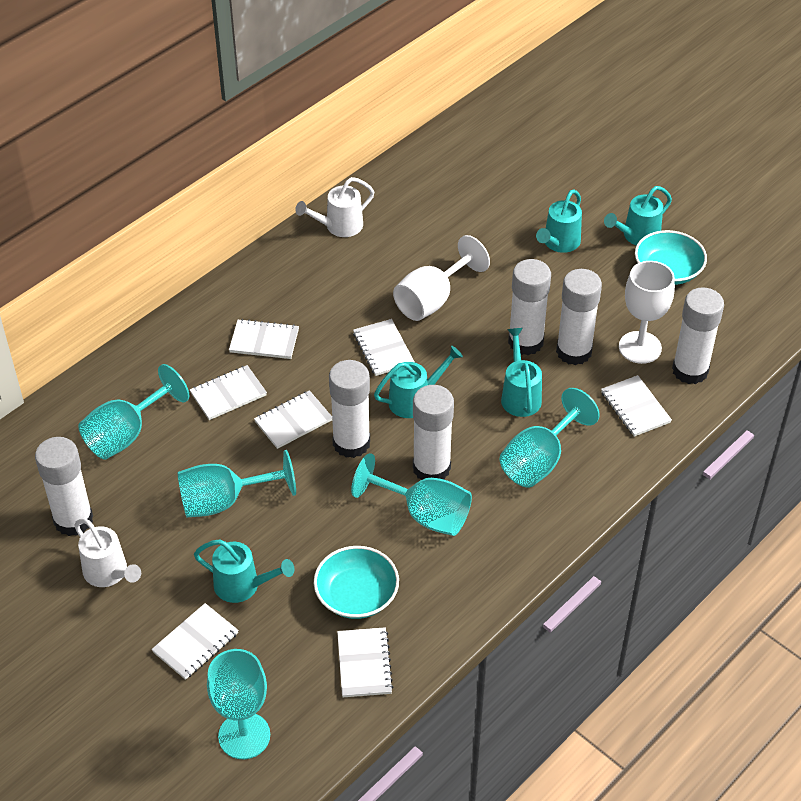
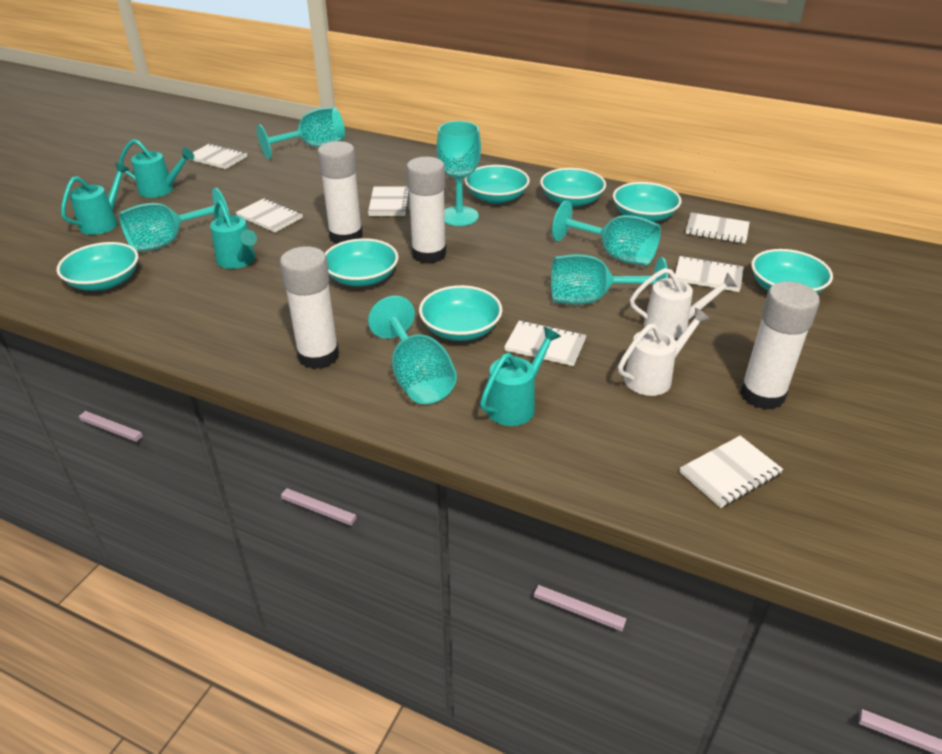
turquoise bowl: [314,546,399,619] [635,230,707,285] = 2 -> [56,242,138,291] [324,238,399,287] [419,285,503,341] [465,165,530,204] [540,168,606,207] [613,182,682,222] [751,249,833,294] = 7
turquoise goblet: [78,364,189,460] [177,450,296,517] [207,649,270,759] [351,453,472,536] [500,388,600,487] = 5 -> [119,188,230,252] [257,107,345,159] [368,296,457,404] [437,121,481,226] [551,254,668,305] [552,201,661,266] = 6
turquoise watering can: [194,539,295,603] [374,346,463,418] [501,328,542,417] [536,189,582,253] [604,186,672,245] = 5 -> [61,163,129,235] [119,139,194,198] [210,200,257,269] [480,327,561,426] = 4
white glue stick: [35,437,93,536] [329,360,370,458] [413,385,454,480] [508,259,551,355] [556,269,602,365] [672,287,724,384] = 6 -> [280,246,339,369] [317,141,363,244] [406,157,446,264] [740,281,820,410] = 4
white goblet: [393,235,490,321] [619,261,675,364] = 2 -> none = 0

